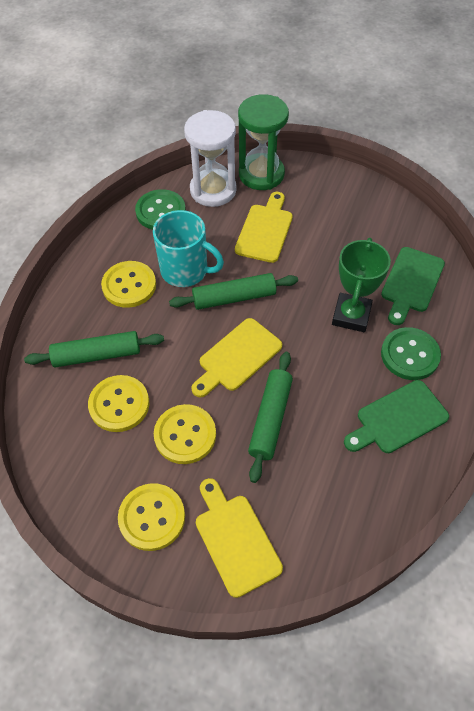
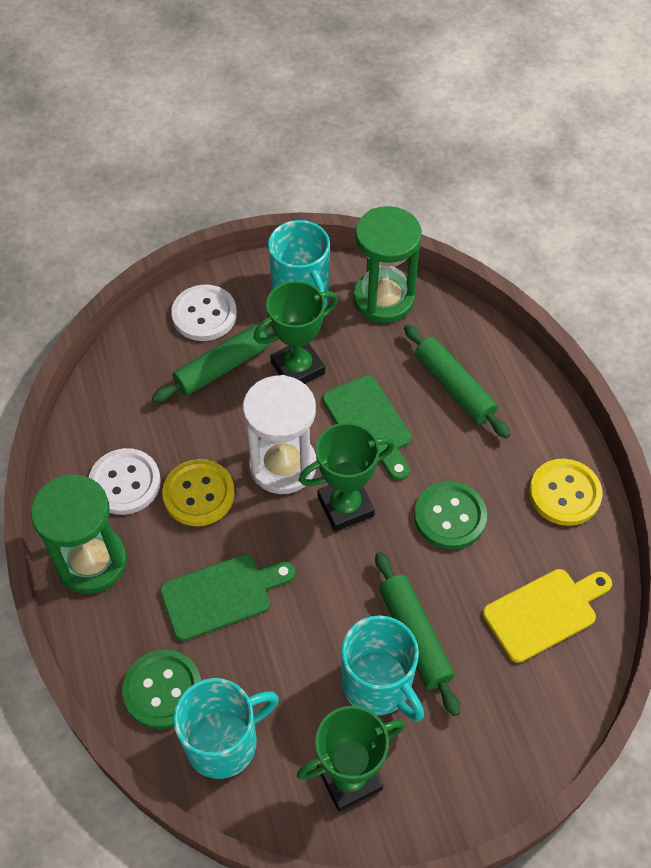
green hourglass: [238,94,289,190] = 1 -> [31,474,127,594] [353,206,422,323] = 2
green trophy: [332,238,391,332] = 1 -> [254,281,338,384] [297,706,405,811] [299,422,395,531] = 3
turquoise mug: [153,210,224,287] = 1 -> [173,678,279,779] [268,220,330,309] [341,615,424,722] = 3
white button: none = 0 -> [89,448,161,515] [171,285,237,341] = 2
yellow button: [88,375,149,432] [101,261,156,308] [118,483,185,551] [154,404,216,464] = 4 -> [162,459,235,526] [529,459,602,526] = 2
yellow cutting board: [191,318,282,398] [196,478,283,598] [235,192,293,263] = 3 -> [483,569,612,663] = 1

